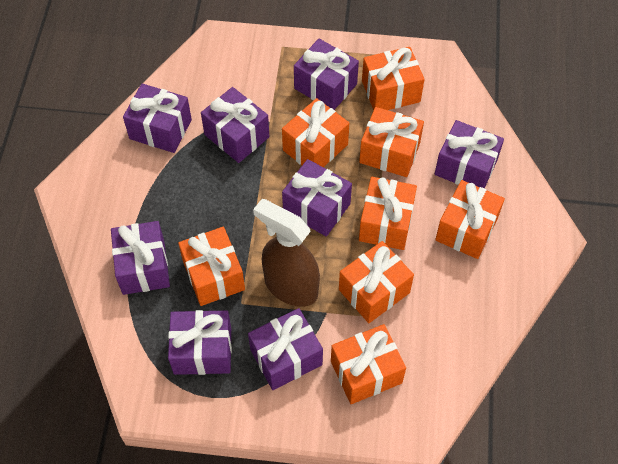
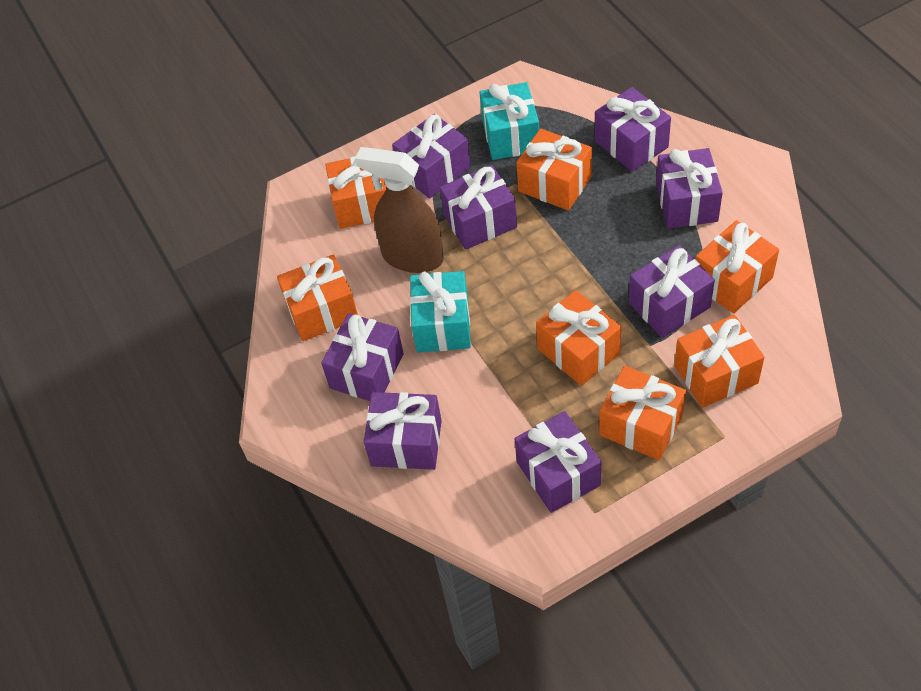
orange gift: [178,227,245,306] [282,98,349,167] [331,324,406,404] [339,241,414,323] [359,107,424,177] [359,177,417,250] [362,47,425,110] [435,180,505,259] = 8 -> [277,254,358,341] [325,156,386,229] [516,129,592,211] [536,290,621,386] [599,366,686,460] [674,315,765,408] [695,220,779,314] = 7
turquoise gift: none = 0 -> [410,271,471,352] [479,82,539,160] = 2

